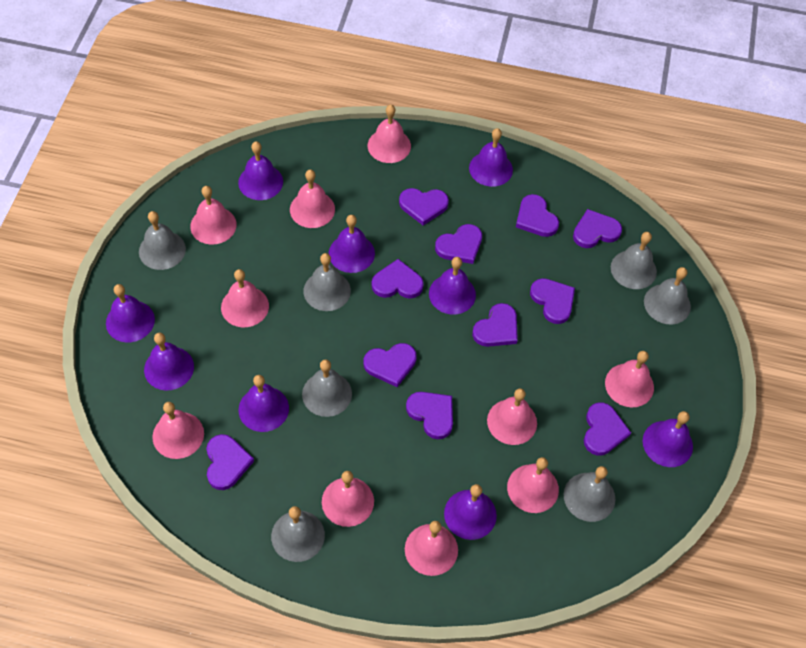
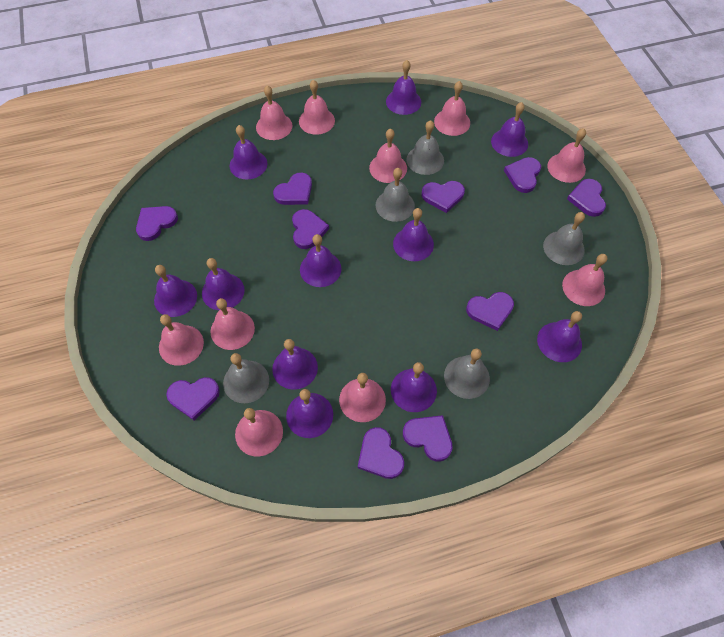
grey bell: [139,211,186,270] [271,506,325,562] [302,359,352,417] [303,253,351,311] [564,466,615,522] [611,232,657,289] [644,267,691,324] = 7 -> [223,353,269,403] [375,168,415,222] [406,120,444,175] [444,349,490,399] [543,212,585,265] = 5
purple bell: [106,284,155,342] [144,333,194,390] [238,141,283,200] [239,375,289,432] [329,215,375,273] [429,257,476,315] [444,484,497,540] [469,128,513,187] [643,411,693,467] = 9 -> [154,265,197,317] [202,258,245,310] [230,125,267,179] [272,339,318,390] [286,389,333,438] [300,234,342,287] [386,60,421,115] [391,362,437,412] [393,208,434,261] [491,102,528,157] [537,311,582,362] = 11
purple heart: [206,434,254,490] [363,343,417,387] [372,259,424,298] [399,188,449,225] [406,392,453,439] [435,224,482,264] [472,303,518,347] [516,194,559,237] [530,278,575,324] [573,209,622,248] [584,402,631,455] = 11 -> [136,206,178,241] [166,377,220,420] [273,172,312,205] [292,209,329,249] [358,427,404,479] [403,415,453,462] [421,181,465,213] [466,292,514,331] [504,157,541,193] [567,179,606,217] = 10

